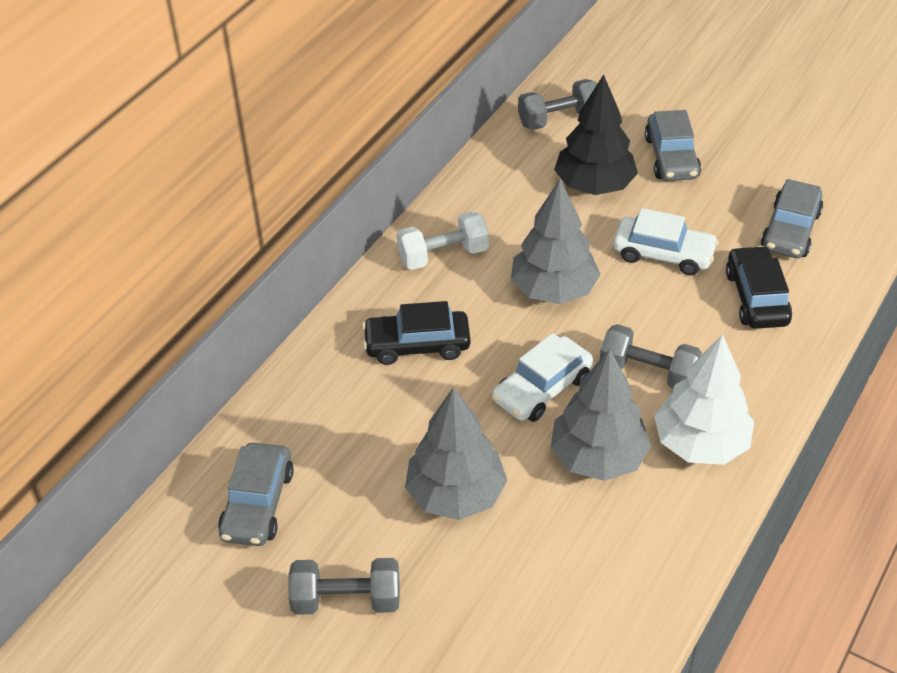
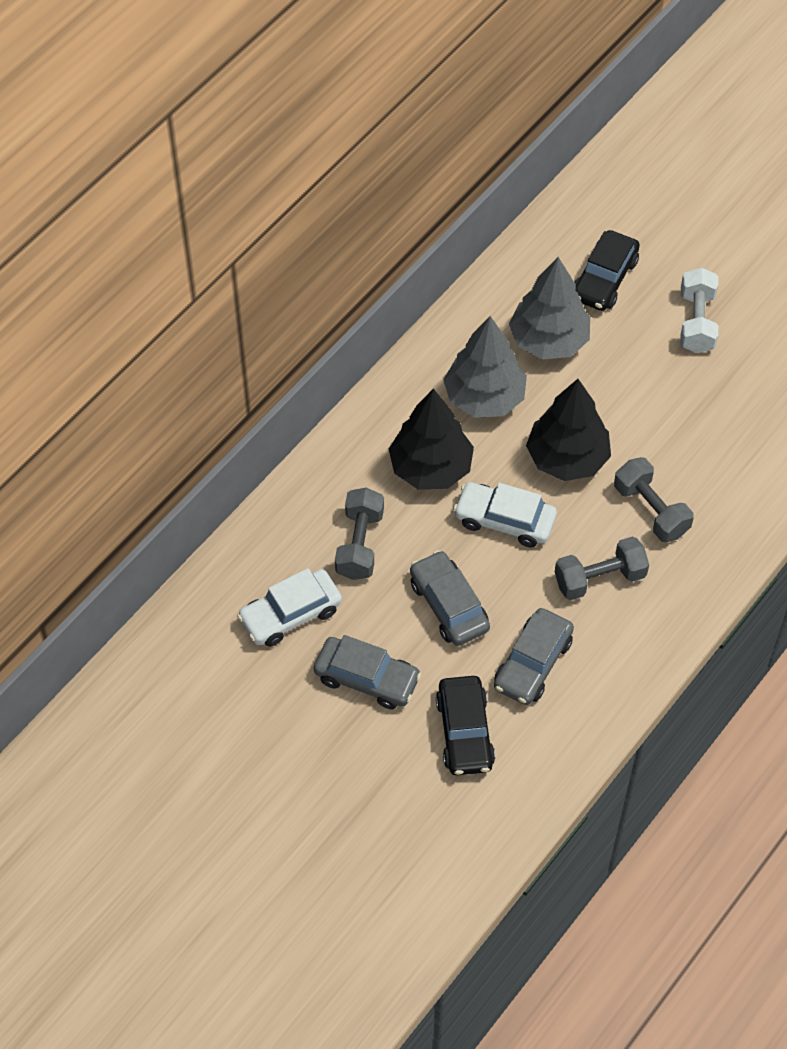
black tree: [554,74,638,195] = 1 -> [389,388,474,489] [526,379,611,481] = 2
grey tree: [405,387,508,520] [511,179,601,304] [551,349,651,481] = 3 -> [443,316,527,418] [509,257,590,360] = 2
white tree: [654,334,754,465] = 1 -> none = 0

